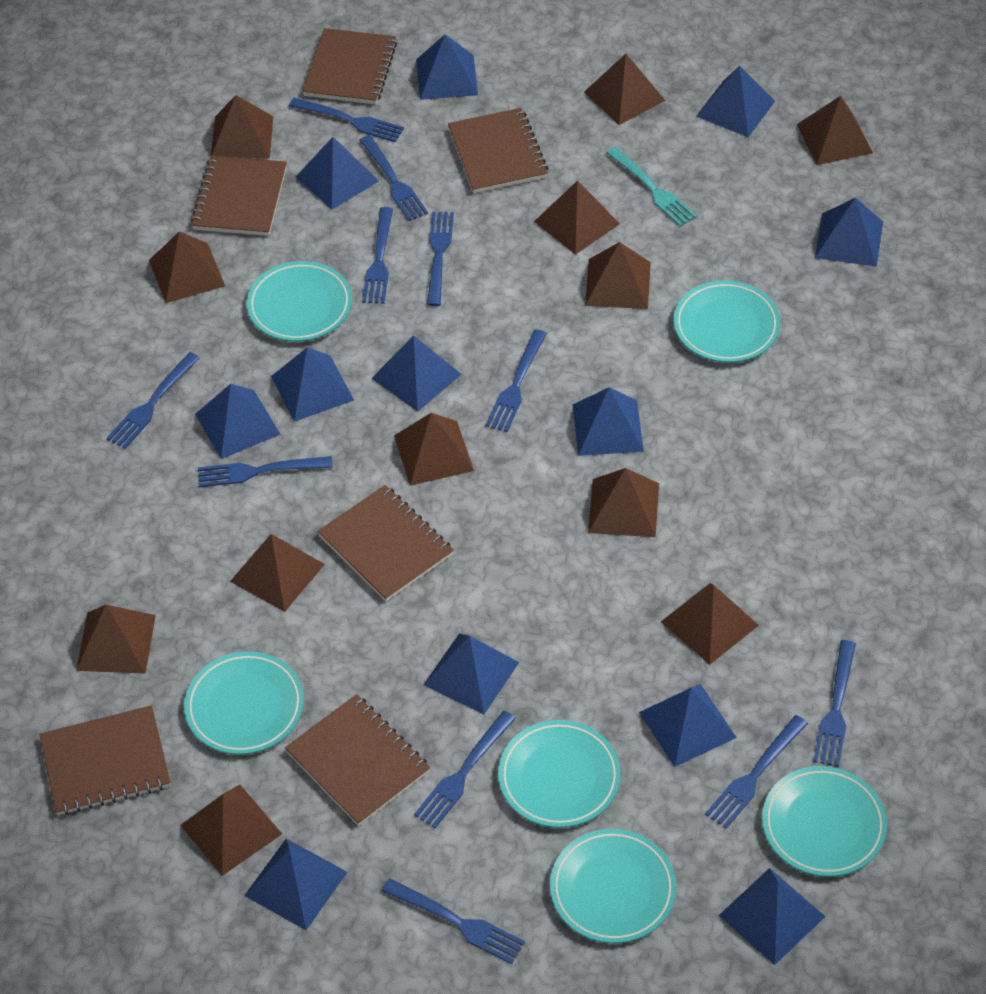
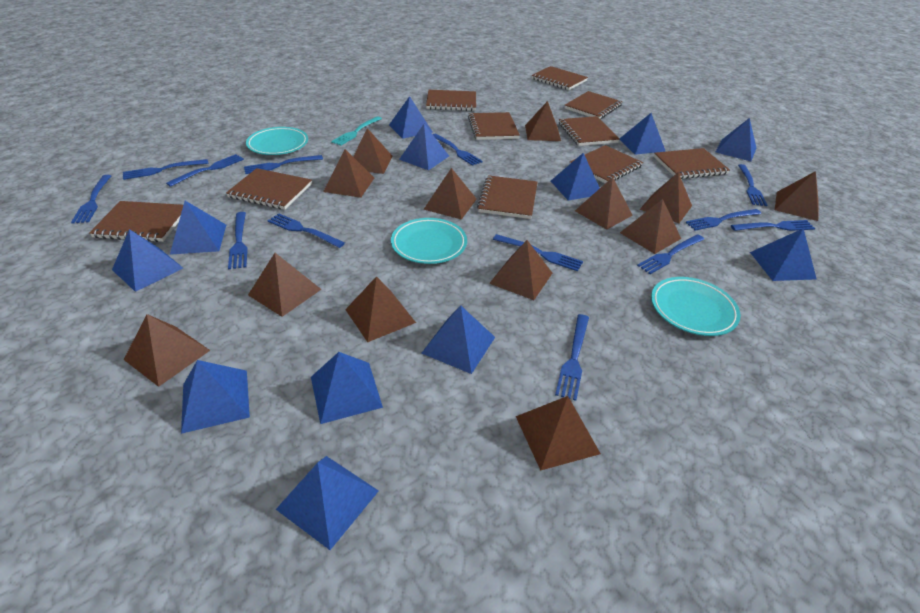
blue fork: [107,352,200,449] [198,456,333,487] [289,98,404,142] [359,135,428,221] [362,207,393,304] [382,878,525,964] [414,711,516,828] [427,211,454,306] [486,329,547,432] [705,715,808,829] [813,640,856,767] = 11 -> [71,175,111,223] [123,159,209,180] [166,154,244,187] [228,212,248,269] [244,155,323,174] [267,213,345,248] [433,134,483,166] [493,234,583,272] [555,314,589,401] [637,234,704,274] [685,209,761,231] [731,220,815,231] [738,164,767,206] = 13
brown notebook: [39,705,170,815] [190,155,287,236] [285,694,430,826] [303,28,397,104] [317,485,454,602] [448,108,548,193] = 6 -> [89,201,183,242] [226,168,312,210] [426,90,476,111] [468,112,520,140] [477,175,538,219] [531,66,588,90] [559,116,620,146] [565,91,623,119] [570,145,643,183] [654,148,730,179] = 10
brown pyramid: [76,605,156,674] [149,231,225,303] [180,785,282,876] [211,95,273,159] [230,534,325,612] [394,413,474,486] [534,180,620,255] [584,54,666,125] [585,242,651,309] [588,468,659,537] [661,583,759,665] [797,96,873,165] = 12 -> [124,314,210,387] [248,253,322,317] [323,149,374,198] [345,276,416,342] [353,128,393,174] [423,168,477,220] [489,240,552,300] [516,396,601,471] [525,101,561,141] [575,177,633,230] [620,199,681,254] [639,172,692,224] [775,171,819,221] = 13
turquoise plate: [184,651,304,755] [247,261,352,342] [498,720,621,828] [550,829,676,943] [674,280,780,363] [762,766,887,877] = 6 -> [246,127,308,155] [391,218,467,264] [651,277,741,336] = 3

